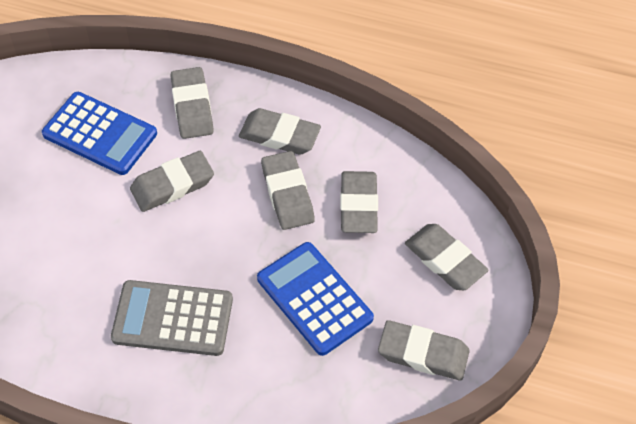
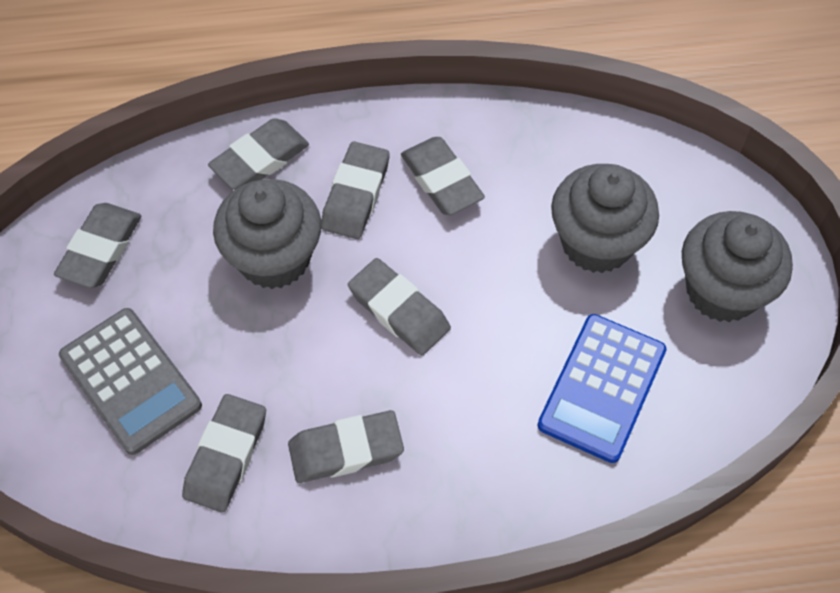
blue calculator: [42,92,157,175] [257,242,374,356] = 2 -> [538,314,667,463] = 1
grey cupcake: none = 0 -> [213,179,321,289] [551,164,659,273] [682,211,793,322] = 3

